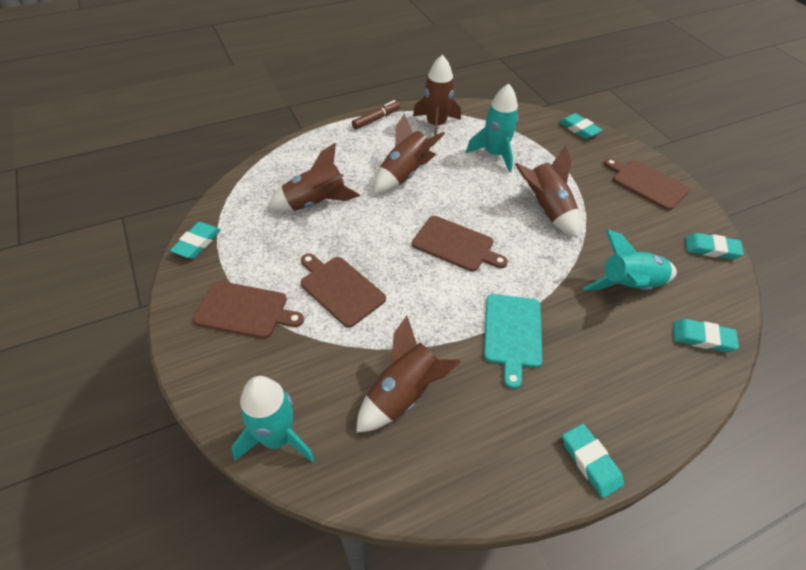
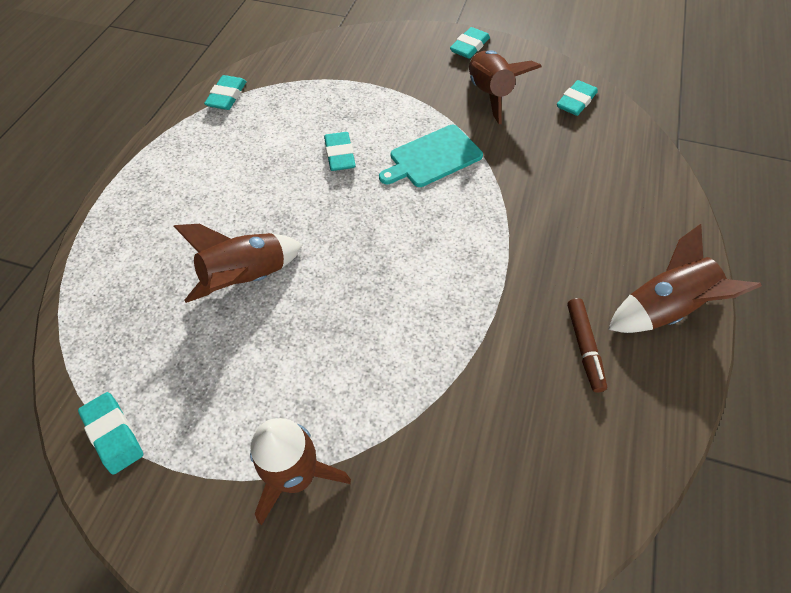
brown cutting board: [193,281,304,339] [300,254,386,328] [412,216,508,272] [604,158,689,210] = 4 -> none = 0
brown rocket: [268,143,360,212] [356,316,461,433] [374,113,445,194] [413,55,461,136] [515,145,580,238] = 5 -> [173,224,303,303] [250,418,351,525] [469,50,541,124] [608,224,762,333] = 4
turquoise rocket: [231,376,315,463] [466,83,518,172] [583,230,677,290] = 3 -> none = 0

